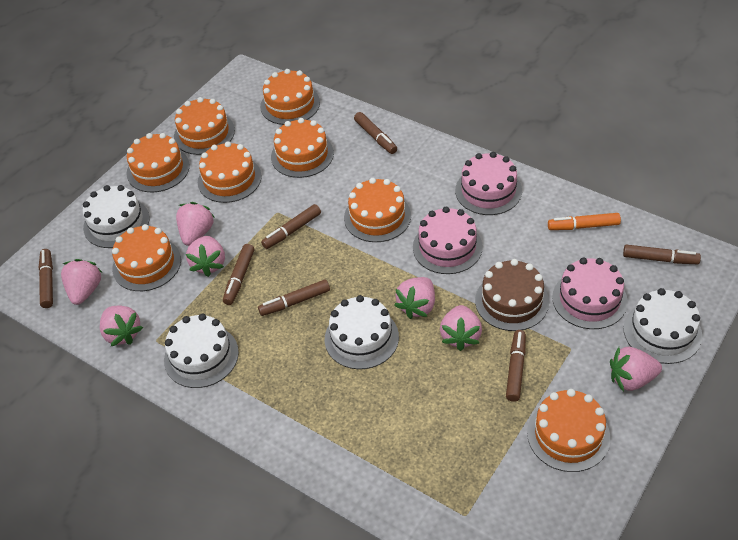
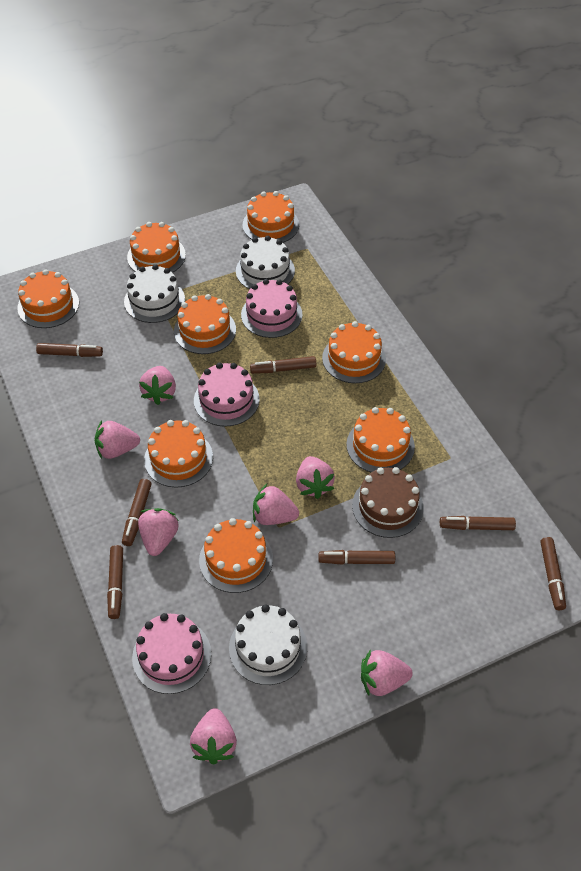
orange marker: [548,213,621,230] = 1 -> none = 0
white cake: [83,185,150,248] [164,314,239,388] [325,295,399,369] [624,288,702,364] = 4 -> [124,264,185,323] [229,604,307,685] [236,236,295,289] = 3

